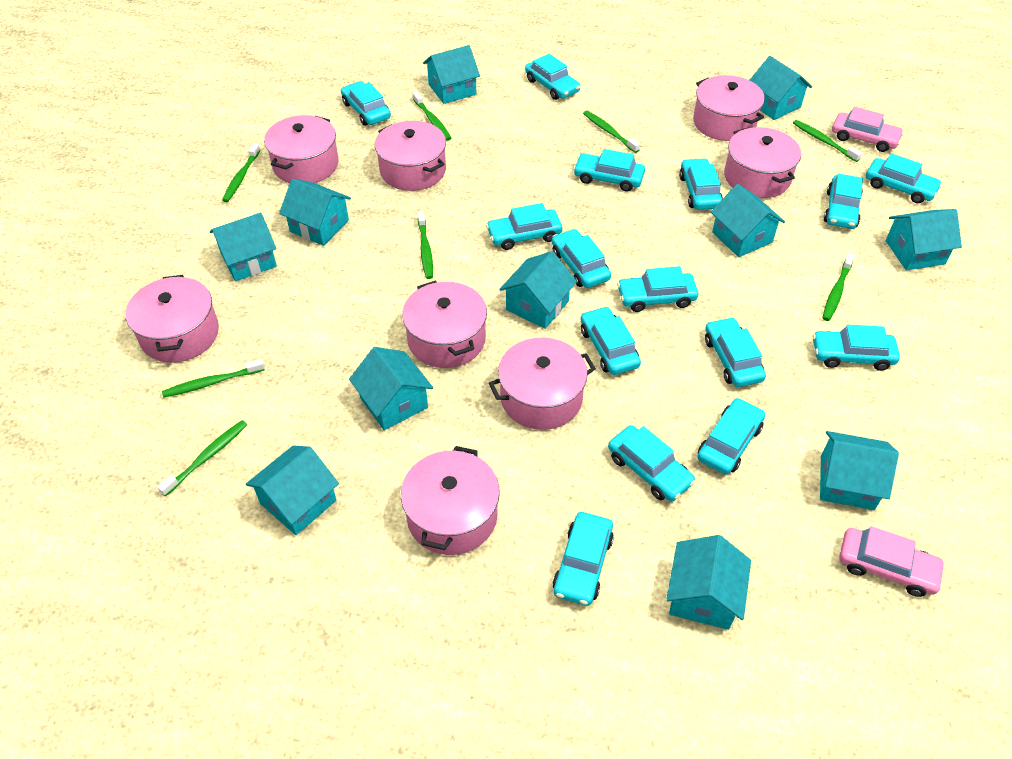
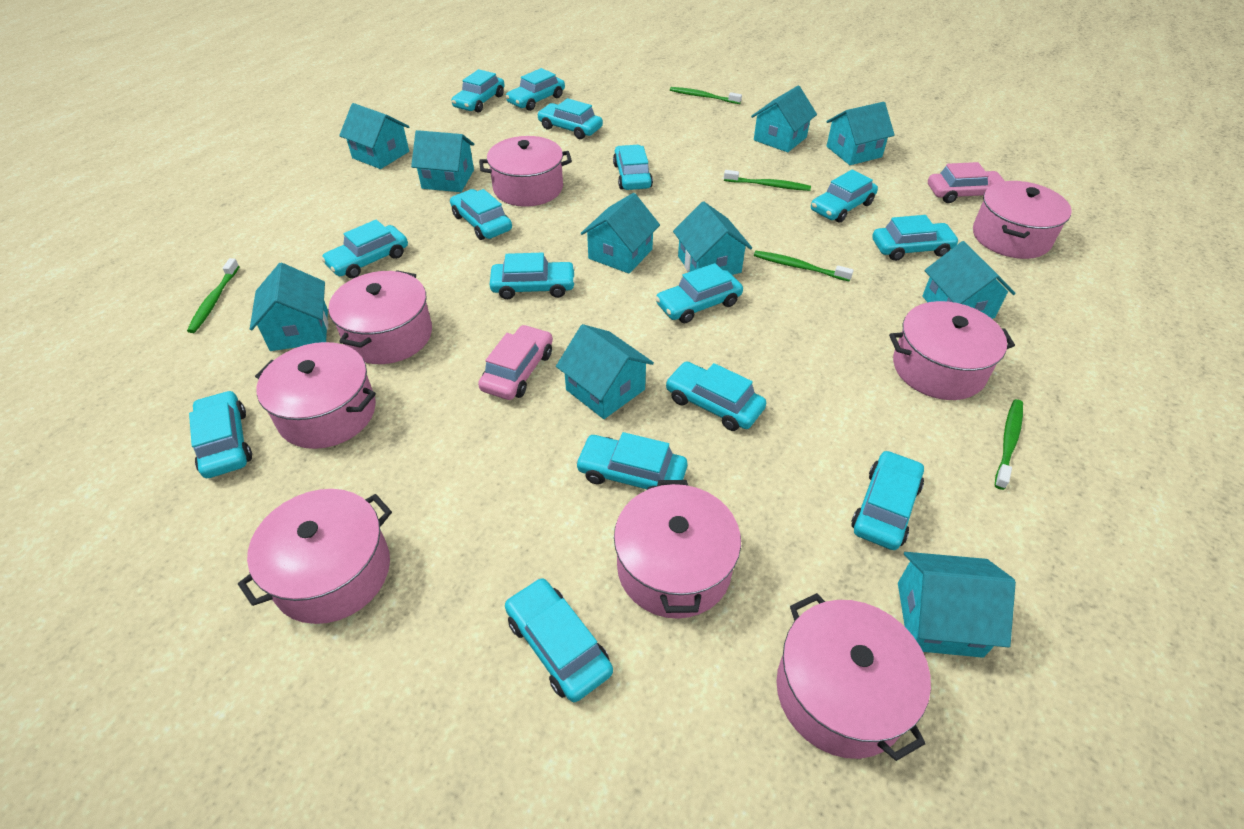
green toothbrush: [157,420,247,497] [162,359,265,397] [222,143,260,202] [413,92,451,141] [418,211,433,279] [583,111,640,153] [793,120,862,162] [822,253,855,321] = 8 -> [187,258,240,333] [670,87,742,104] [724,170,811,191] [754,251,854,281] [995,399,1023,490] = 5
turquoise house: [210,213,277,281] [246,446,339,535] [279,179,351,246] [349,347,433,430] [423,45,480,104] [499,251,577,329] [666,535,751,630] [711,184,785,257] [750,56,812,120] [820,431,899,510] [886,209,962,270] = 11 -> [250,263,328,351] [339,103,409,169] [411,130,474,192] [556,324,654,419] [581,193,660,274] [673,201,752,275] [751,86,817,152] [826,102,895,165] [898,552,1016,658] [922,241,1016,319] = 10

